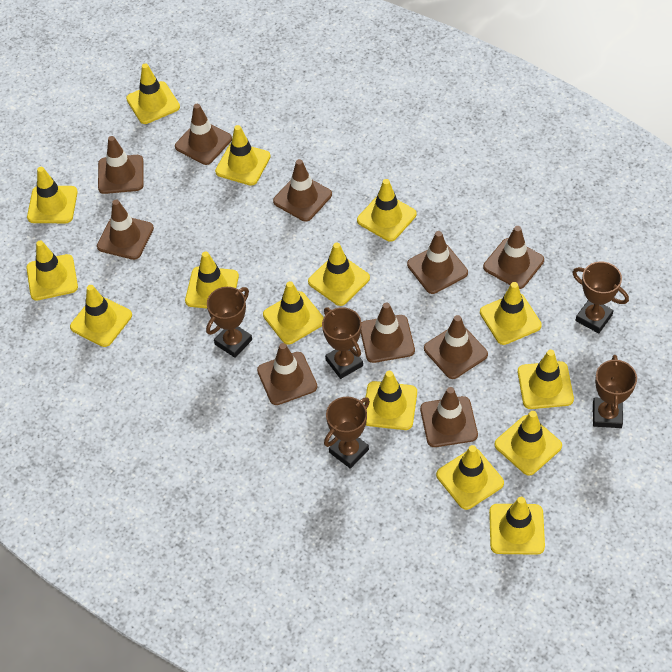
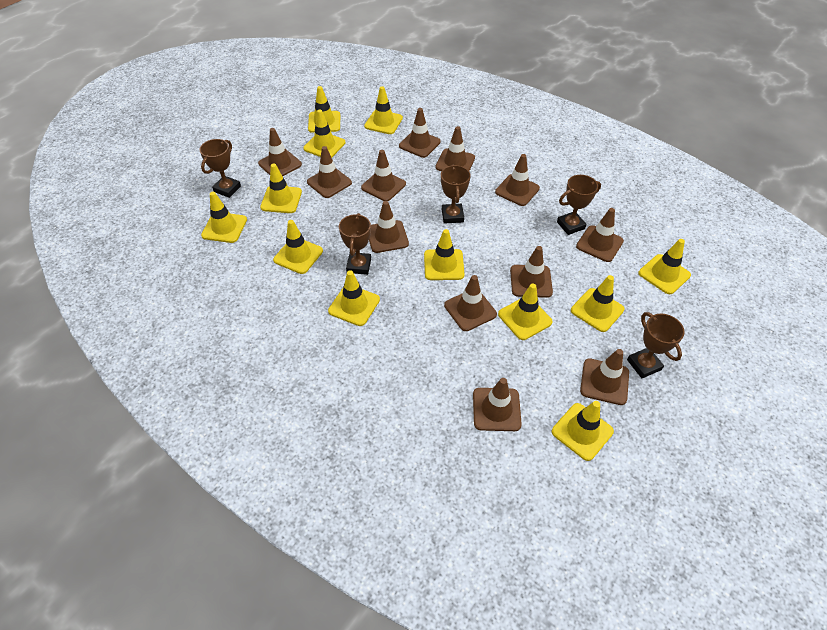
brown traffic cone: [97,200,154,260] [98,136,144,194] [175,104,232,165] [257,343,317,405] [273,159,332,222] [361,302,415,363] [407,231,468,294] [420,387,478,447] [424,315,488,379] [483,226,544,289] = 10 -> [258,128,302,176] [307,146,352,198] [361,150,406,201] [369,201,409,253] [399,108,441,158] [435,126,475,171] [444,275,497,331] [473,378,522,431] [495,154,540,206] [510,246,553,298] [576,208,624,262] [580,349,629,405] = 12
yellow traffic cone: [26,240,78,301] [27,167,78,223] [70,285,132,347] [126,63,180,124] [185,251,239,308] [215,125,271,186] [263,281,324,345] [308,243,370,306] [357,179,417,242] [364,371,417,430] [436,445,504,510] [480,282,542,345] [489,497,545,555] [494,411,562,476] [518,350,574,409] = 15 -> [201,192,247,243] [260,163,302,213] [273,220,323,274] [303,110,345,158] [308,86,340,133] [328,270,380,326] [364,86,403,134] [424,229,464,280] [498,283,553,340] [552,401,614,461] [571,275,625,332] [639,239,691,294] = 12

